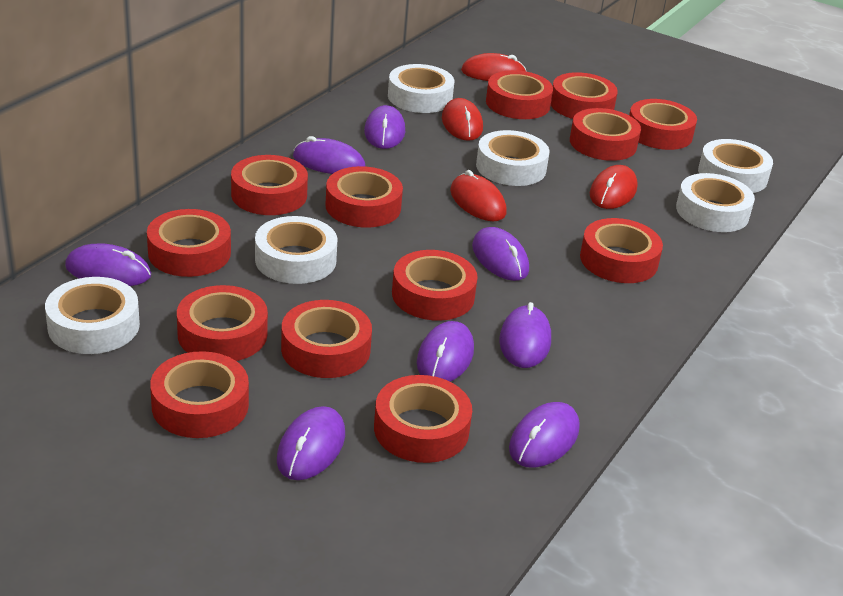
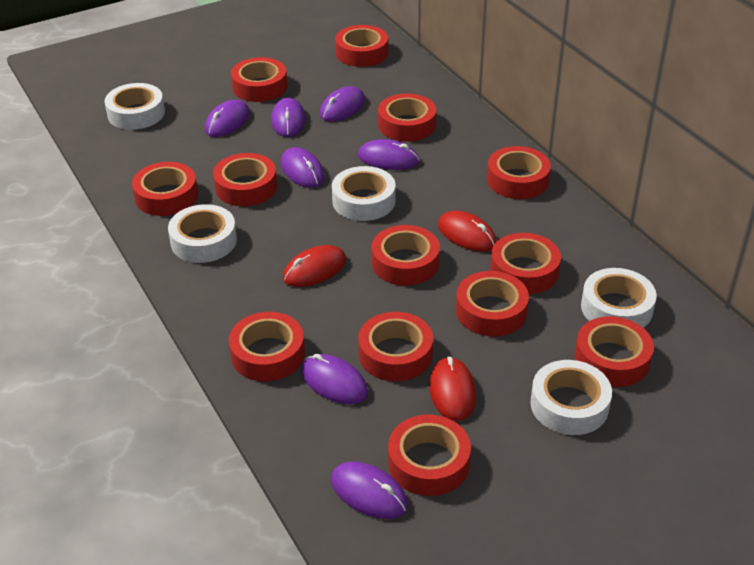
purple mouse: [65,243,151,286] [277,406,345,480] [293,136,366,174] [364,105,405,149] [417,321,474,382] [472,227,529,281] [499,302,551,368] [509,402,579,468] = 8 -> [205,100,250,137] [271,97,306,137] [281,147,325,188] [301,354,368,404] [320,86,365,121] [331,462,408,519] [358,139,419,170] = 7
red mouse: [442,98,483,141] [450,170,507,221] [461,53,527,81] [590,165,638,209] = 4 -> [283,245,346,287] [429,357,476,421] [438,211,497,252] = 3
white tape: [45,277,140,354] [255,216,337,284] [388,64,455,113] [476,130,549,186] [676,173,755,232] [698,139,773,193] = 6 -> [104,83,165,130] [168,204,237,263] [332,166,396,221] [530,360,612,435] [581,268,657,328] = 5

